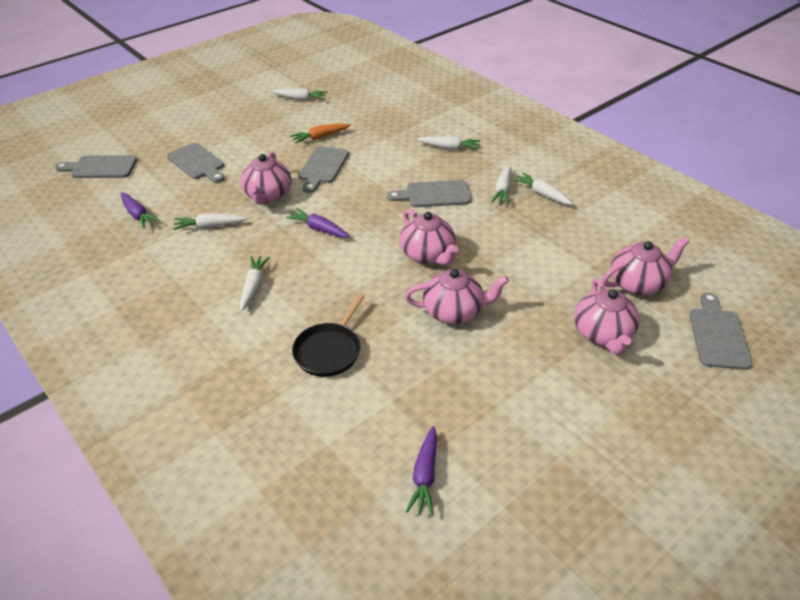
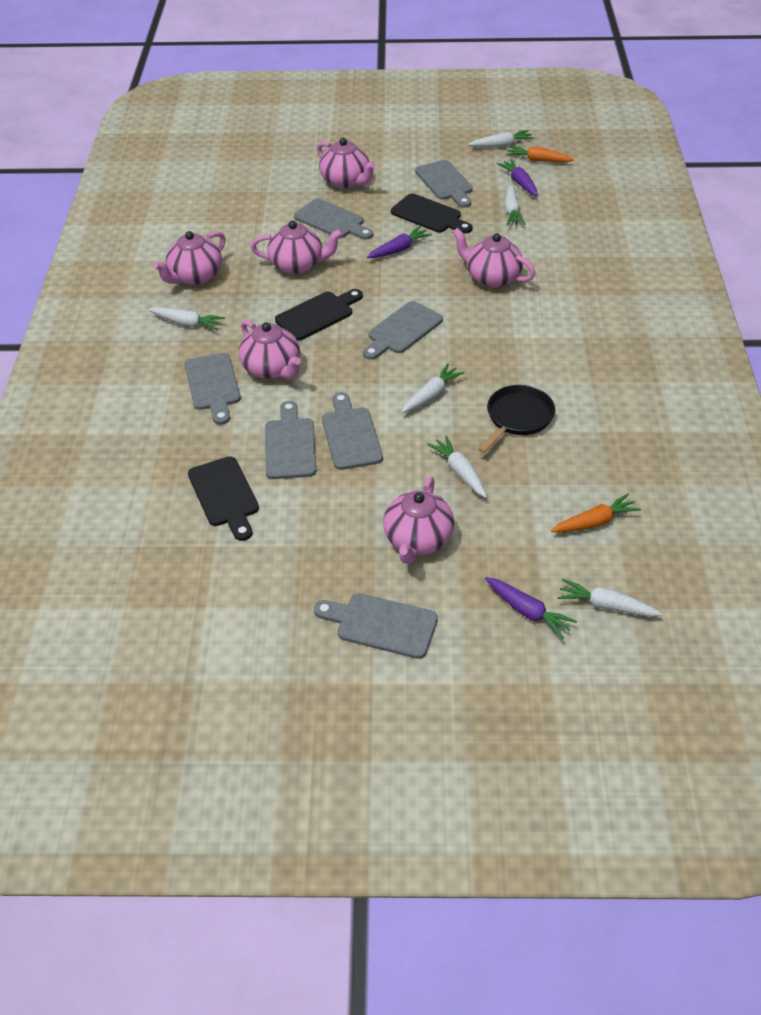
black cutting board: none = 0 -> [188,456,259,541] [275,289,363,340] [391,194,472,233] = 3
grey cutting board: [55,155,137,178] [167,143,225,183] [299,146,349,193] [387,180,471,207] [689,292,752,370] = 5 -> [184,353,241,425] [265,401,316,479] [294,199,373,239] [314,593,438,659] [322,392,383,470] [363,301,443,360] [415,160,473,208] = 7
orange carrot: [290,124,351,143] = 1 -> [506,146,574,162] [551,493,641,533] = 2
pink teapot: [241,151,292,205] [400,209,458,265] [405,269,509,324] [574,278,640,354] [602,237,690,295] = 5 -> [153,231,226,285] [239,320,301,379] [251,221,343,274] [317,138,376,189] [383,476,454,564] [452,228,535,288] = 6

